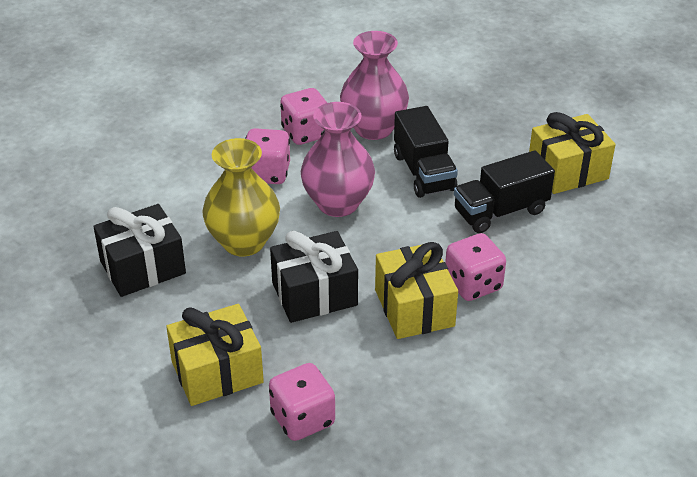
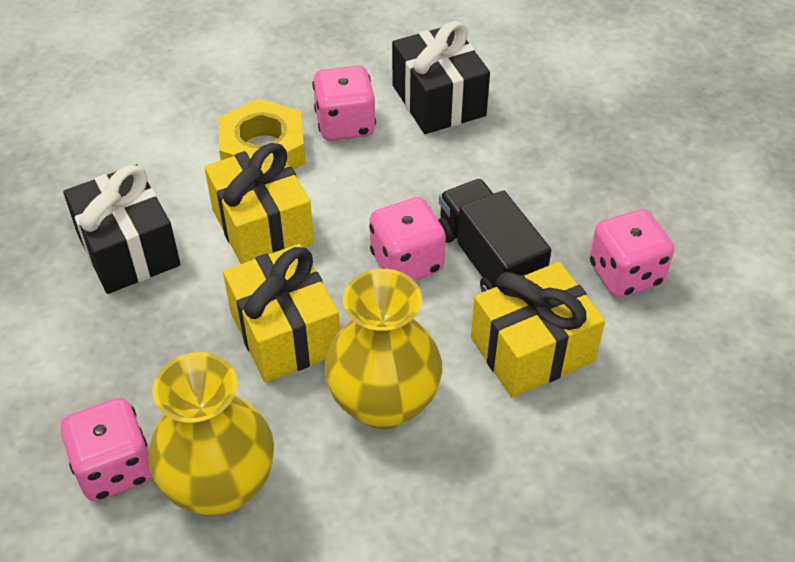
black truck: [394,106,458,198] [454,150,555,233] = 2 -> [438,179,551,292] = 1
pink vase: [300,102,375,217] [340,31,409,140] = 2 -> none = 0
yellow nut: none = 0 -> [219,98,305,170] = 1
yellow vase: [202,138,280,257] = 1 -> [148,352,274,515] [325,269,442,430] = 2

